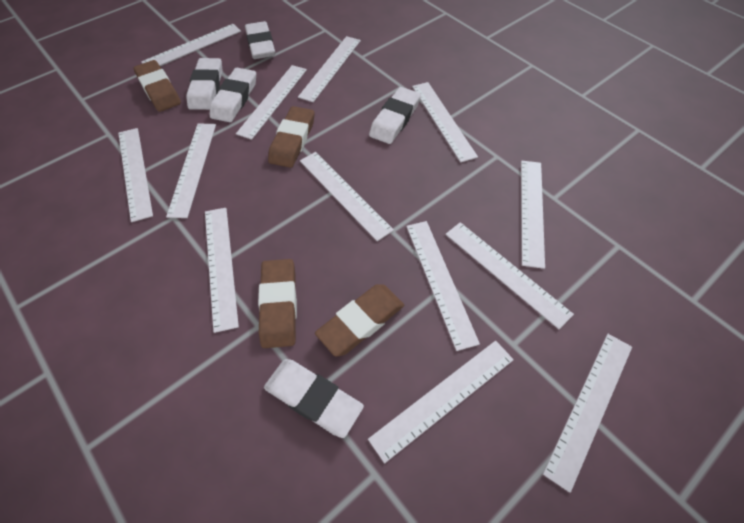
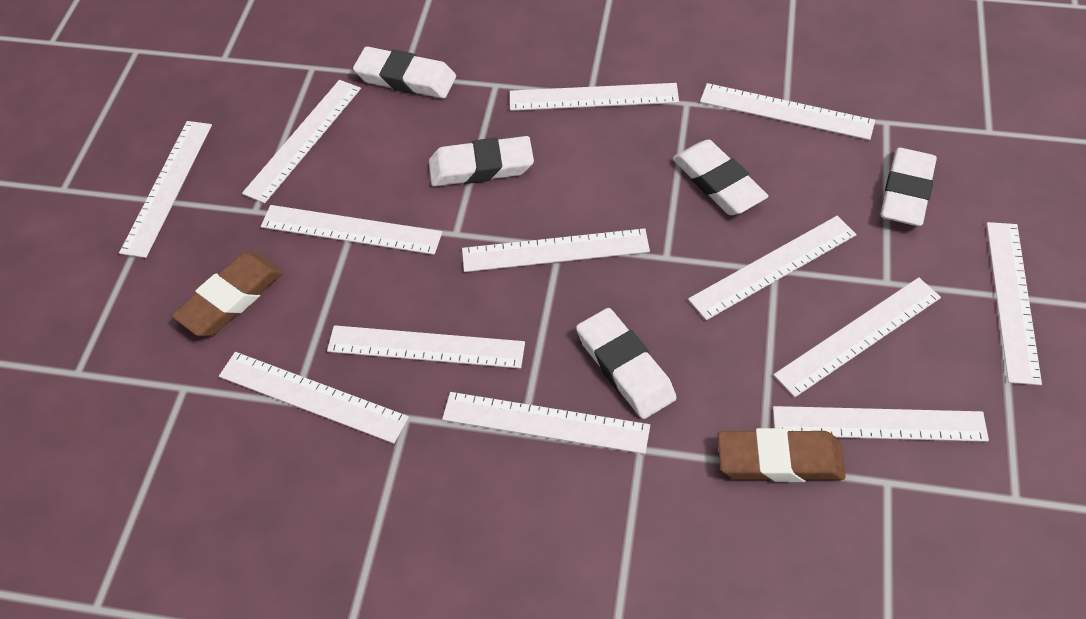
brown eraser: [133,60,181,112] [258,259,297,348] [268,106,315,168] [315,284,404,357] = 4 -> [171,252,283,336] [718,428,846,482] = 2

